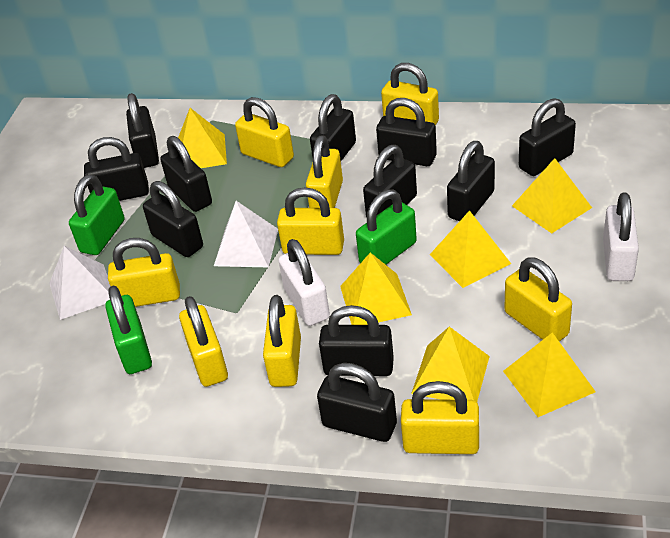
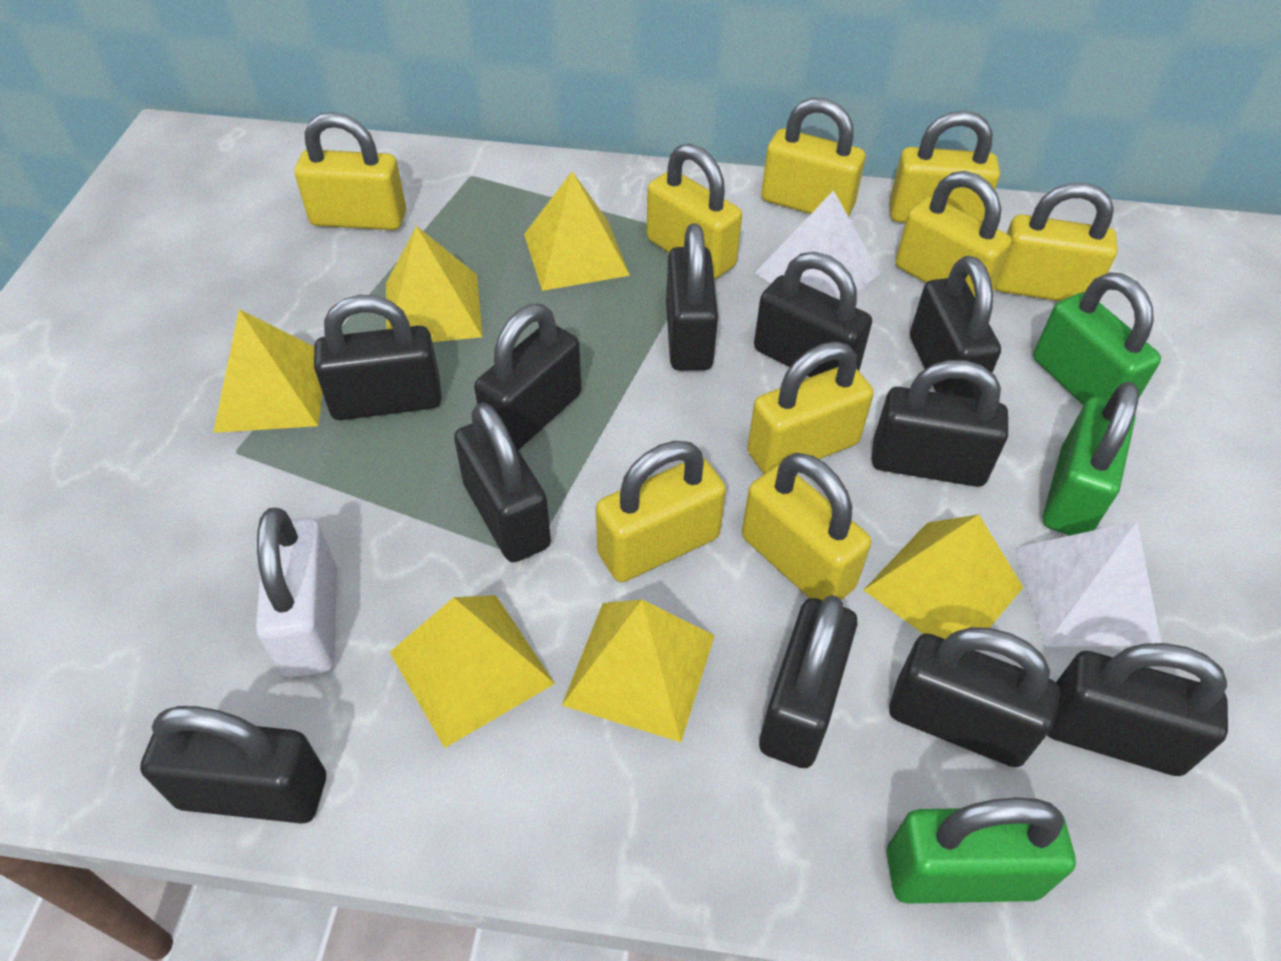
white padlock: [278,239,330,326] [603,192,639,281] = 2 -> [256,508,337,678] = 1

